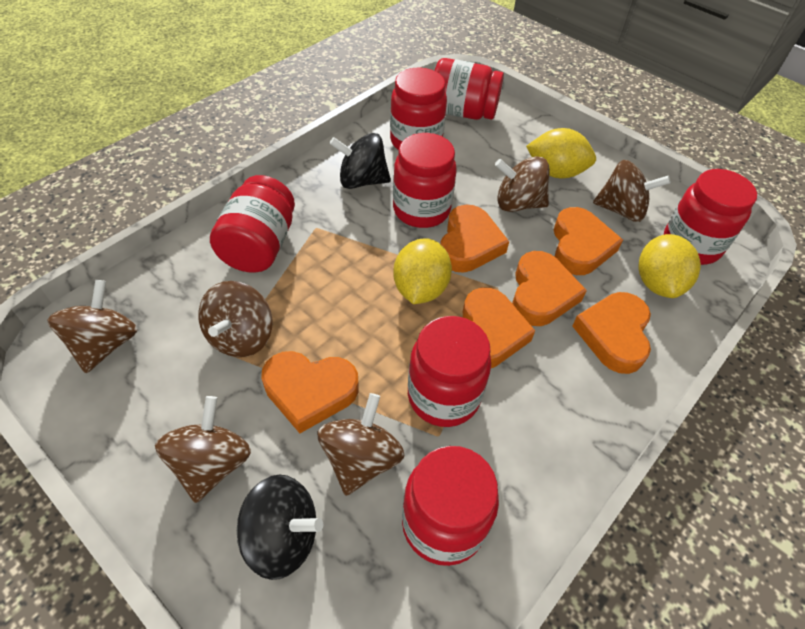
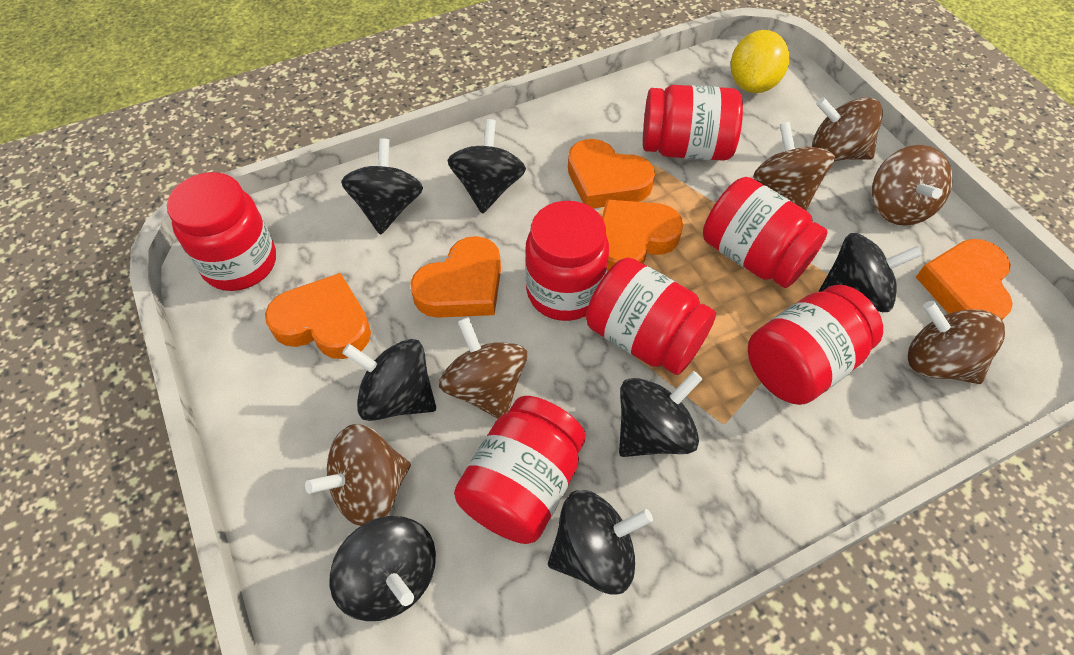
black spinning top: [237,475,323,580] [330,133,391,189] = 2 -> [329,516,436,621] [341,138,423,235] [342,339,436,421] [447,119,526,214] [548,490,653,595] [619,371,703,457] [818,233,922,312] = 7
orange heart: [261,351,359,433] [440,205,509,273] [463,287,535,368] [512,251,587,326] [554,207,623,275] [572,292,651,374] = 6 -> [265,273,371,359] [410,236,501,318] [568,139,655,208] [602,200,683,272] [916,239,1013,320] = 5
yellow lemon: [393,238,452,304] [526,128,596,178] [638,234,701,298] = 3 -> [731,30,789,93] = 1

